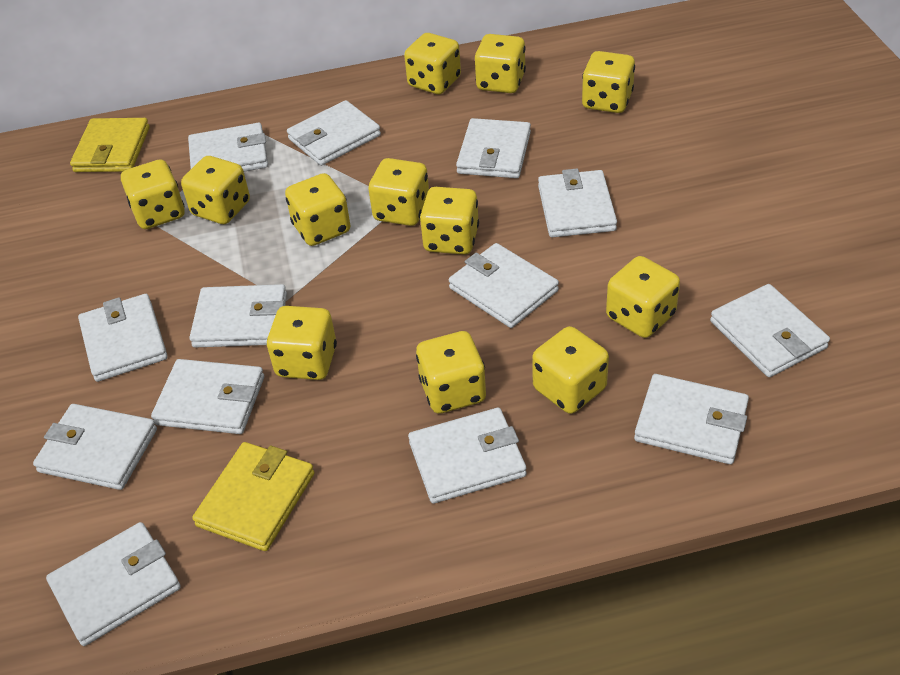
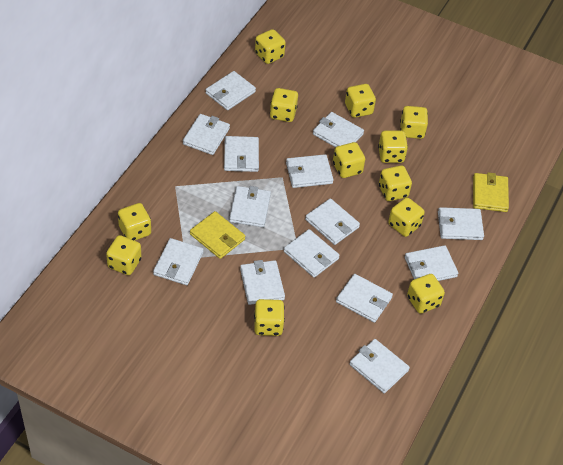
white wallet: [33,404,157,490] [46,522,181,646] [78,294,168,382] [151,359,264,434] [188,123,268,172] [190,284,287,348] [287,100,381,166] [408,407,527,503] [449,243,559,328] [456,118,531,178] [538,168,617,237] [634,374,749,464] [710,284,830,377] = 13 -> [153,238,203,285] [183,114,230,155] [206,71,256,110] [224,136,259,172] [229,186,271,227] [240,260,285,305] [284,229,340,278] [286,154,334,188] [305,198,360,245] [313,112,364,147] [336,274,393,323] [349,339,410,393] [405,245,458,281] [438,207,484,240] = 14

